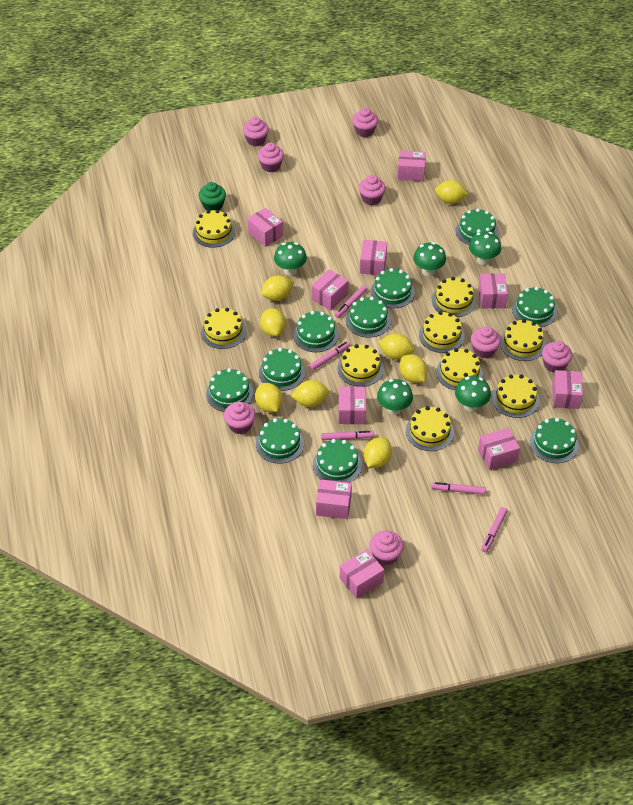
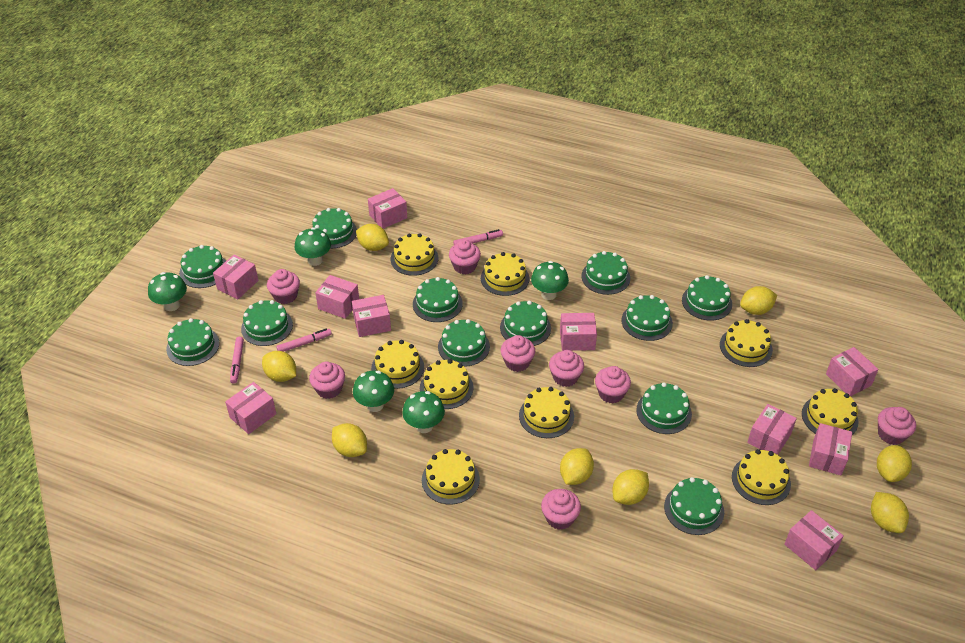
green cake: [206,368,253,412] [256,418,304,464] [259,348,305,391] [293,311,339,352] [313,439,362,483] [346,297,391,338] [371,268,415,308] [456,209,498,245] [512,287,557,327] [530,418,579,463] = 10 -> [166,318,219,366] [179,245,226,288] [241,300,293,346] [312,208,357,249] [413,277,463,322] [438,319,490,367] [500,301,551,346] [581,251,630,295] [621,295,673,341] [636,382,692,434] [664,477,724,535] [682,275,732,320] = 12
green cupcake: [199,182,226,211] = 1 -> none = 0
pink marker: [309,341,350,371] [321,431,374,440] [335,285,367,318] [431,482,486,495] [481,507,507,553] = 5 -> [230,337,244,384] [276,329,332,352] [453,229,503,245] = 3

